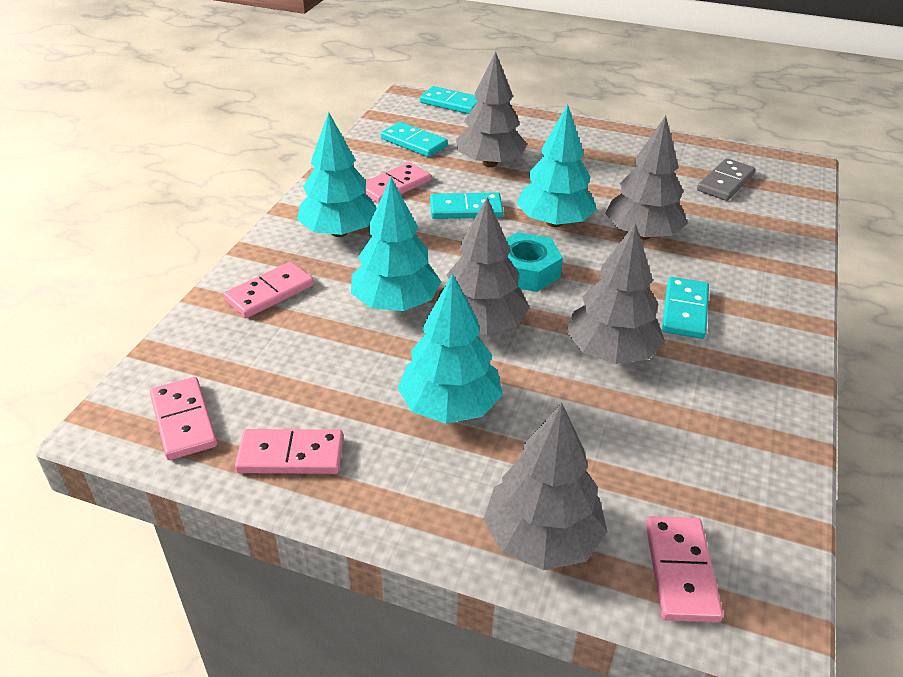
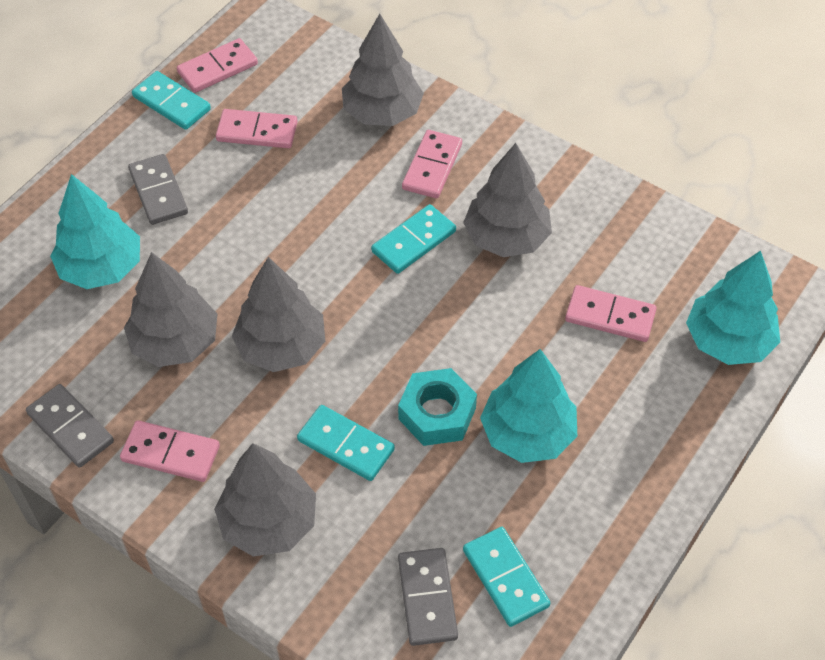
grey domino: [697,158,756,201] = 1 -> [26,384,114,468] [128,154,188,225] [398,548,458,646] = 3
turquoise tree: [297,112,376,237] [351,177,441,311] [397,273,503,424] [517,104,597,227] = 4 -> [50,174,140,289] [480,349,577,463] [686,251,780,365] = 3

